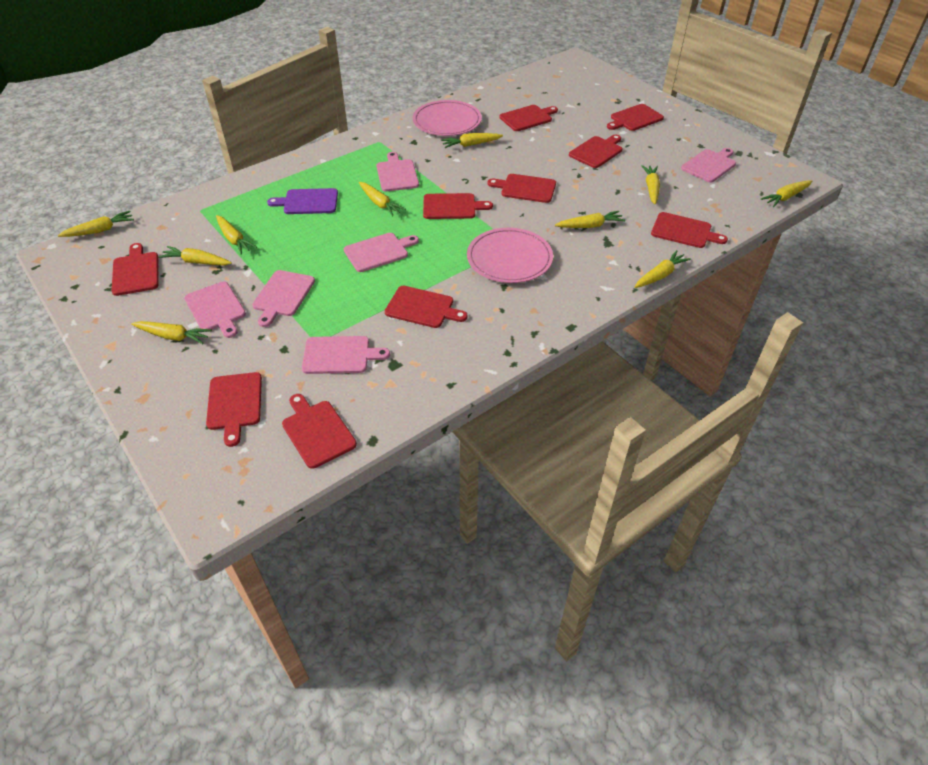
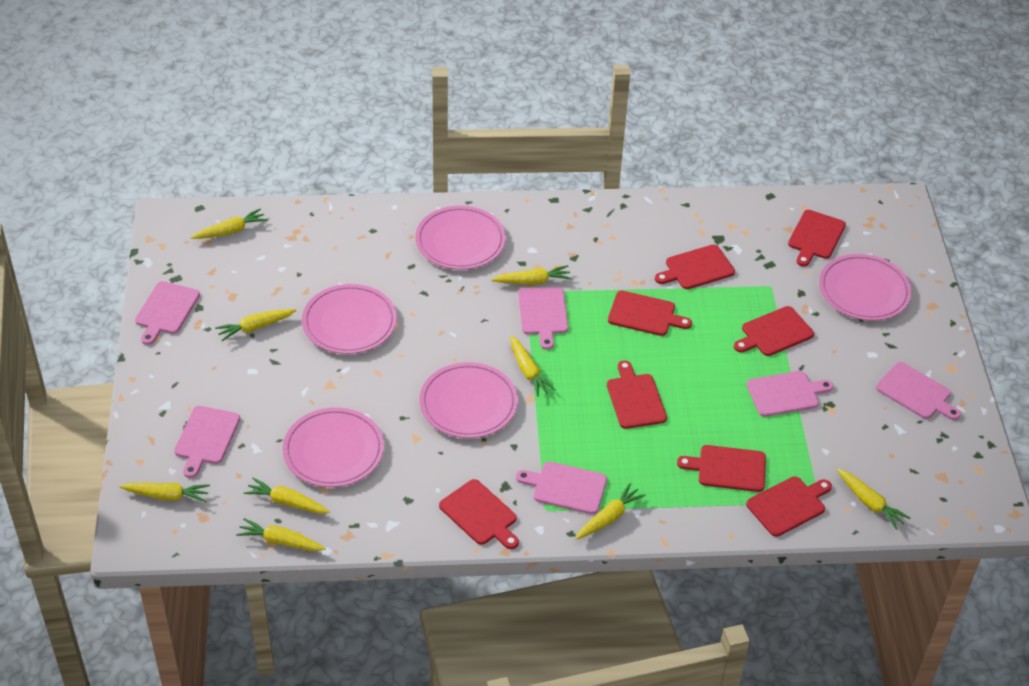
pink plate: [413,100,482,136] [467,228,553,283] = 2 -> [283,408,384,487] [302,284,397,354] [415,206,506,270] [419,362,518,438] [819,254,912,321] = 5
purple cutting board: [267,188,338,214] = 1 -> none = 0
red cutting board: [112,243,159,296] [206,372,262,447] [282,394,357,469] [385,286,468,328] [423,193,493,219] [487,174,556,203] [500,105,558,131] [569,134,622,168] [607,104,664,131] [651,212,728,248] = 10 -> [439,479,519,549] [607,360,667,429] [608,291,692,336] [655,245,735,289] [677,445,766,492] [734,306,814,356] [746,476,832,537] [788,210,846,267] = 8
yellow carrot: [58,211,134,237] [131,321,212,344] [159,246,232,265] [216,215,257,255] [359,182,406,217] [441,133,503,148] [555,211,625,228] [635,250,691,288] [642,165,660,204] [761,180,812,207] = 10 -> [119,483,210,502] [191,208,267,239] [215,309,296,341] [236,518,326,551] [244,477,330,514] [491,265,572,285] [510,336,556,397] [576,483,646,539] [837,469,910,530] = 9

